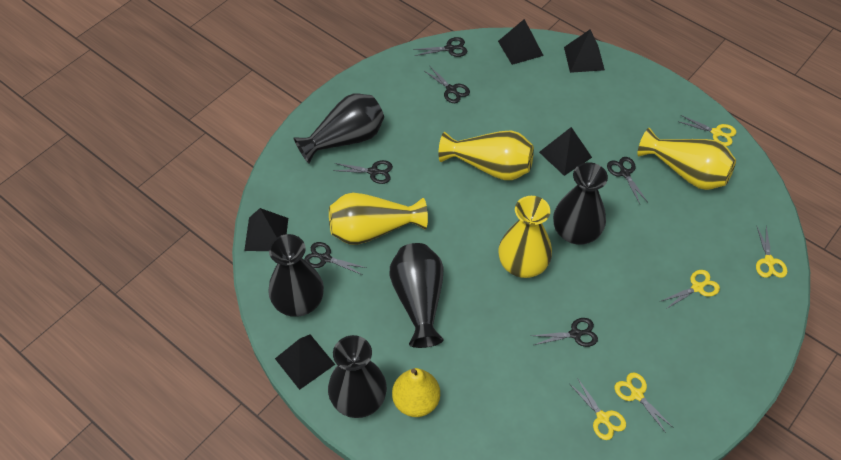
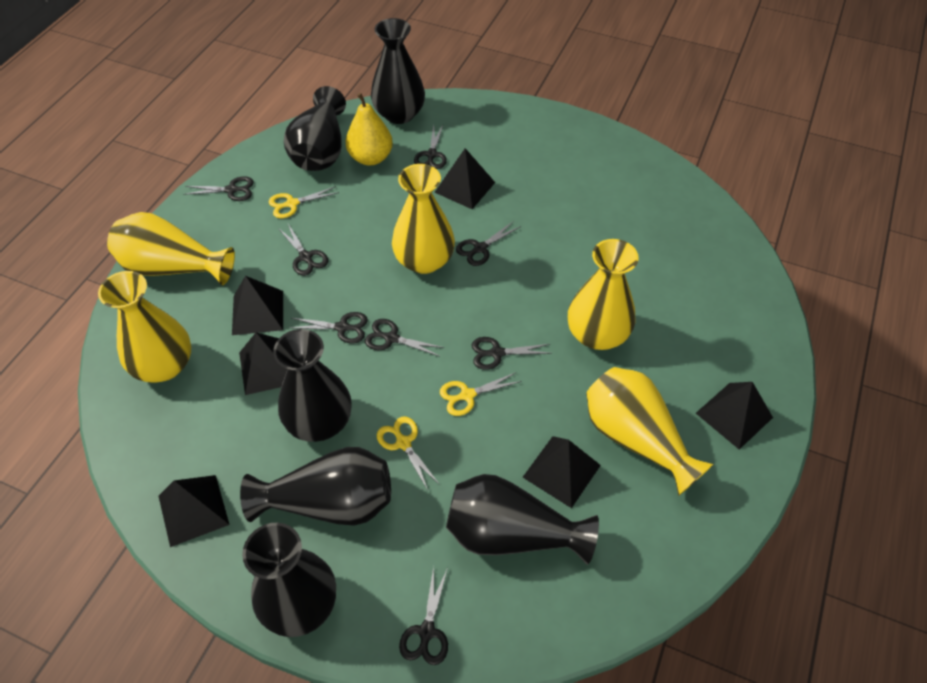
black pyramid: [244,208,288,251] [275,334,335,390] [498,19,544,65] [539,127,592,176] [564,29,605,73] = 5 -> [159,475,230,547] [232,276,283,335] [239,332,287,395] [434,148,495,209] [523,436,601,508] [696,382,773,449] = 6
black scissors: [304,242,367,275] [333,160,393,184] [413,37,467,57] [423,67,470,103] [532,318,598,347] [607,157,648,204] = 6 -> [183,176,254,201] [278,224,328,276] [290,312,368,343] [365,319,444,356] [399,567,448,665] [414,125,447,169] [456,221,521,266] [472,337,552,370] = 8
black vase: [268,234,324,317] [293,94,384,164] [328,335,387,418] [390,243,444,348] [553,162,608,245] = 5 -> [240,447,391,526] [242,522,336,637] [273,329,352,442] [284,86,346,171] [371,18,425,124] [446,474,599,565] = 6
yellow scissors: [570,379,626,440] [615,372,674,433] [661,270,720,310] [680,115,736,146] [756,226,787,278] = 5 -> [268,186,339,218] [377,416,440,490] [440,372,522,416] = 3
yellow vase: [329,193,428,245] [439,130,534,180] [498,196,552,278] [637,128,736,190] = 4 -> [98,271,191,383] [107,212,235,285] [392,164,455,274] [568,239,639,350] [586,367,714,496] = 5

